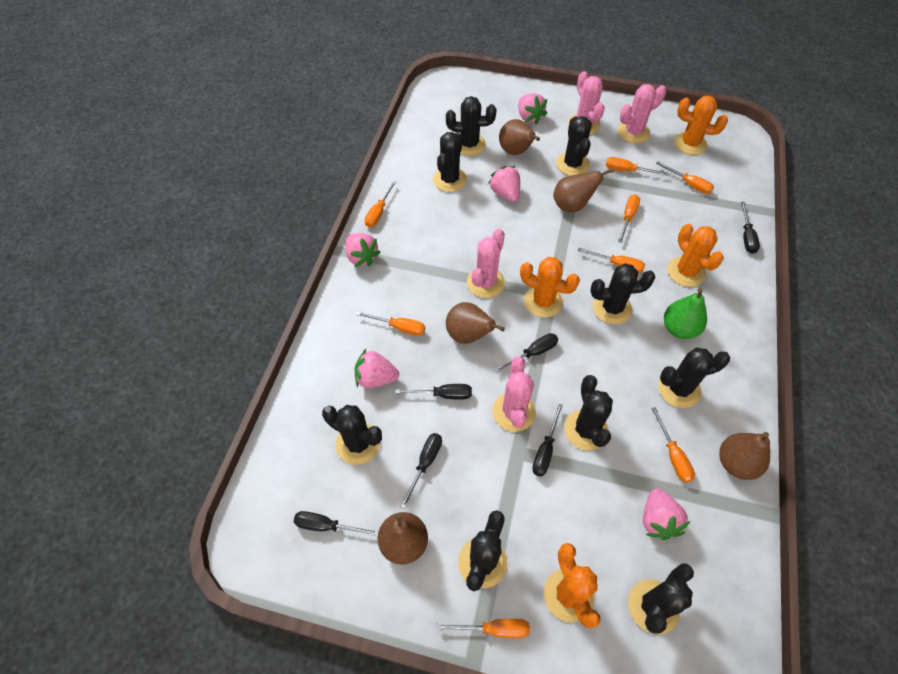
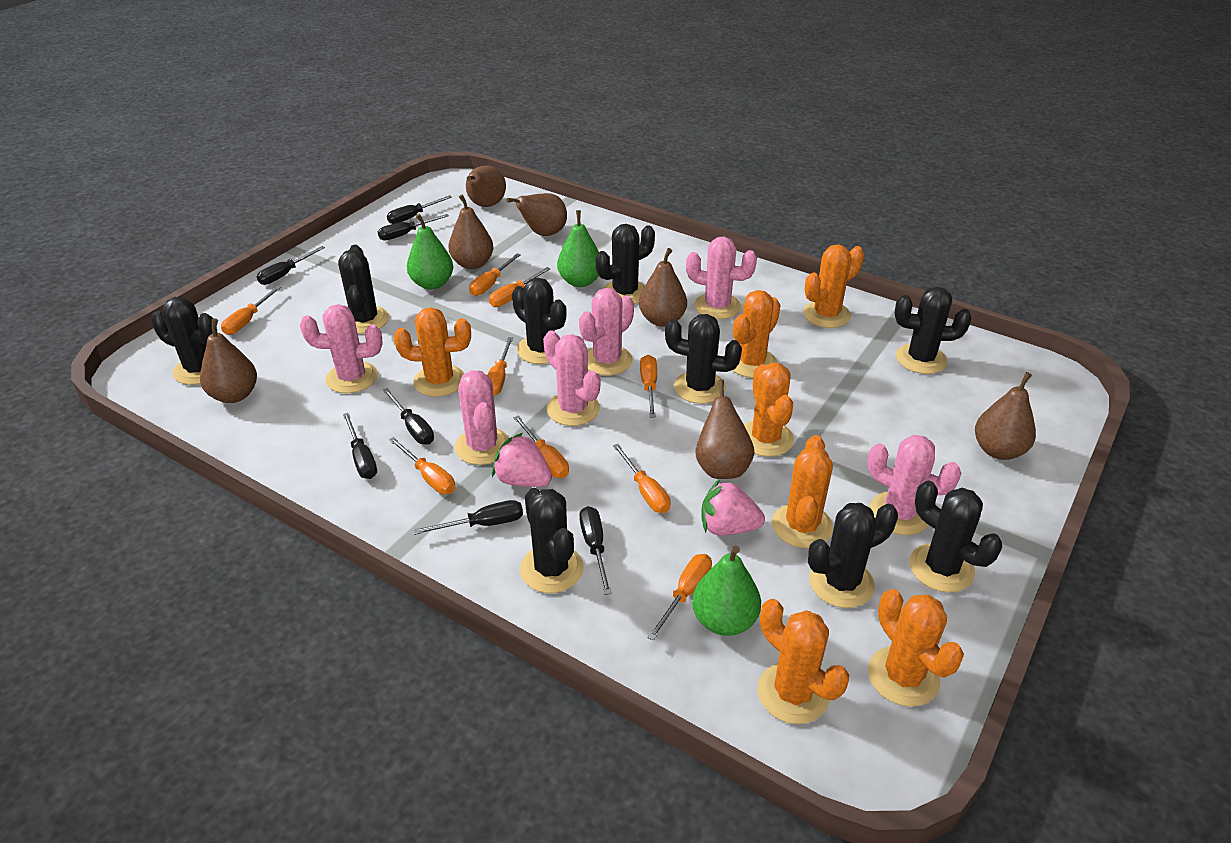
black screwdriver: [294,511,379,536] [395,384,472,400] [400,433,442,509] [494,333,558,373] [532,404,563,477] [741,202,760,254] = 6 -> [257,246,325,285] [343,413,377,479] [378,214,449,241] [383,388,434,445] [387,195,452,224] [414,500,523,535] [579,506,612,595] = 7
brown pear: [378,512,428,565] [446,302,505,344] [499,119,540,155] [553,168,614,212] [719,432,770,480] = 5 -> [200,318,257,403] [448,194,493,269] [466,165,506,207] [506,193,567,236] [639,248,687,327] [696,379,754,479] [975,372,1036,460] = 7
green pear: [664,288,707,339] = 1 -> [407,213,453,289] [557,210,599,287] [692,546,761,636] = 3
orange cactus: [520,257,580,318] [544,543,601,629] [668,224,724,287] [674,96,728,155] = 4 -> [394,307,471,397] [732,290,780,378] [744,362,794,457] [757,599,849,724] [772,435,833,548] [803,244,864,328] [868,589,964,707] = 7
orange screwdriver: [356,311,425,336] [365,181,397,227] [436,619,530,638] [577,248,645,273] [606,157,668,175] [618,195,640,243] [651,407,695,483] [656,162,714,194] = 8 -> [221,286,281,335] [389,437,455,494] [469,253,521,296] [487,337,513,396] [489,267,550,307] [513,415,569,478] [613,444,671,513] [640,355,657,418] [647,554,712,641] = 9
pink cactus: [467,229,505,298] [492,357,536,432] [568,71,605,135] [618,84,666,143] = 4 -> [300,304,383,393] [455,370,509,465] [543,330,600,426] [579,288,634,375] [686,237,757,319] [867,435,962,535] = 6
pink strawberry: [345,233,381,267] [355,349,399,388] [488,166,520,202] [518,93,547,125] [643,489,691,540] = 5 -> [492,433,552,487] [701,479,765,536] = 2

